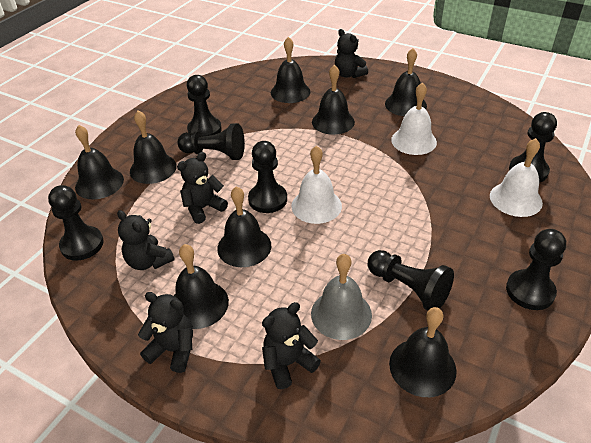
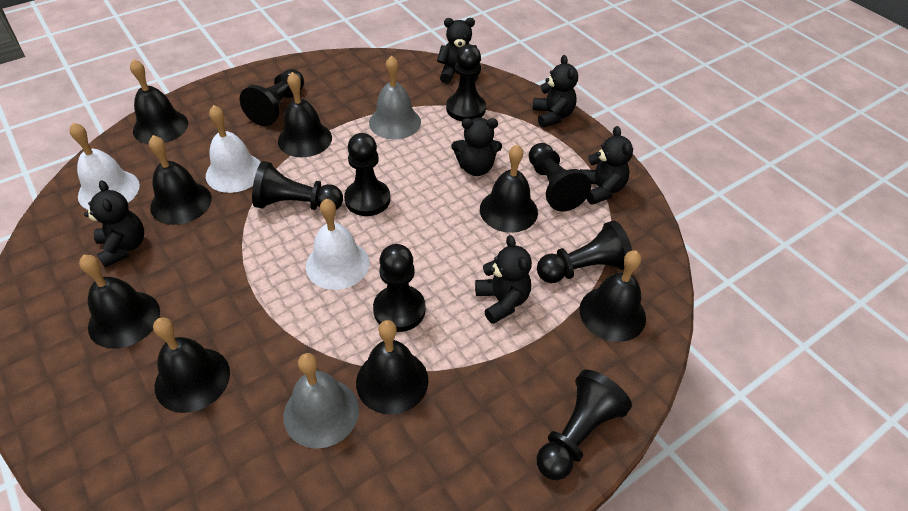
black pawn: [48,185,104,261] [177,123,245,160] [187,75,222,136] [248,141,287,213] [368,250,454,310] [506,229,566,310] [509,112,557,183] = 7 -> [240,69,304,126] [252,161,343,210] [344,133,390,216] [373,244,426,332] [446,45,486,121] [529,143,591,212] [537,220,632,283] [537,370,632,480] = 8
black teddy bear: [117,210,175,270] [138,292,193,373] [177,152,228,224] [262,302,321,389] [335,29,368,78] = 5 -> [84,180,144,268] [437,18,481,84] [451,118,502,176] [475,235,532,324] [533,55,578,128] [580,126,633,205] = 6
grey bell: [311,254,372,340] = 1 -> [283,353,359,449] [369,55,421,139] = 2

